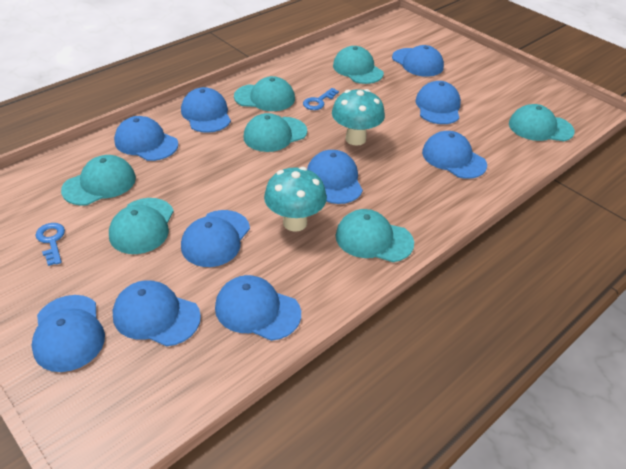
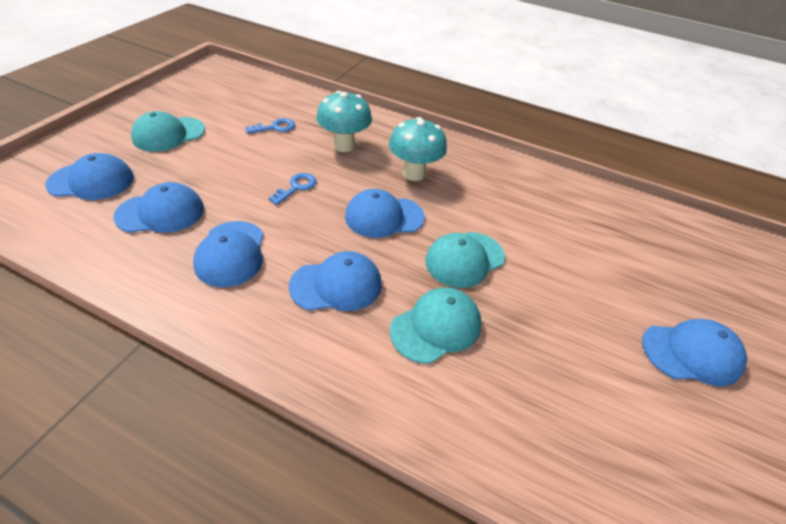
blue cap: [31,295,105,372] [113,280,201,346] [114,116,178,161] [181,87,231,133] [181,210,250,267] [215,275,301,341] [307,150,363,204] [392,45,444,77] [415,81,461,124] [422,131,487,179] = 10 -> [45,153,134,200] [114,182,204,233] [193,221,264,287] [289,251,382,311] [345,189,425,238] [642,319,747,387] = 6
turquoise cap: [61,155,136,205] [109,198,174,254] [234,76,295,111] [243,113,307,152] [333,46,384,84] [336,209,414,262] [509,104,575,141] = 7 -> [131,111,205,152] [390,287,482,364] [425,232,505,288] = 3

